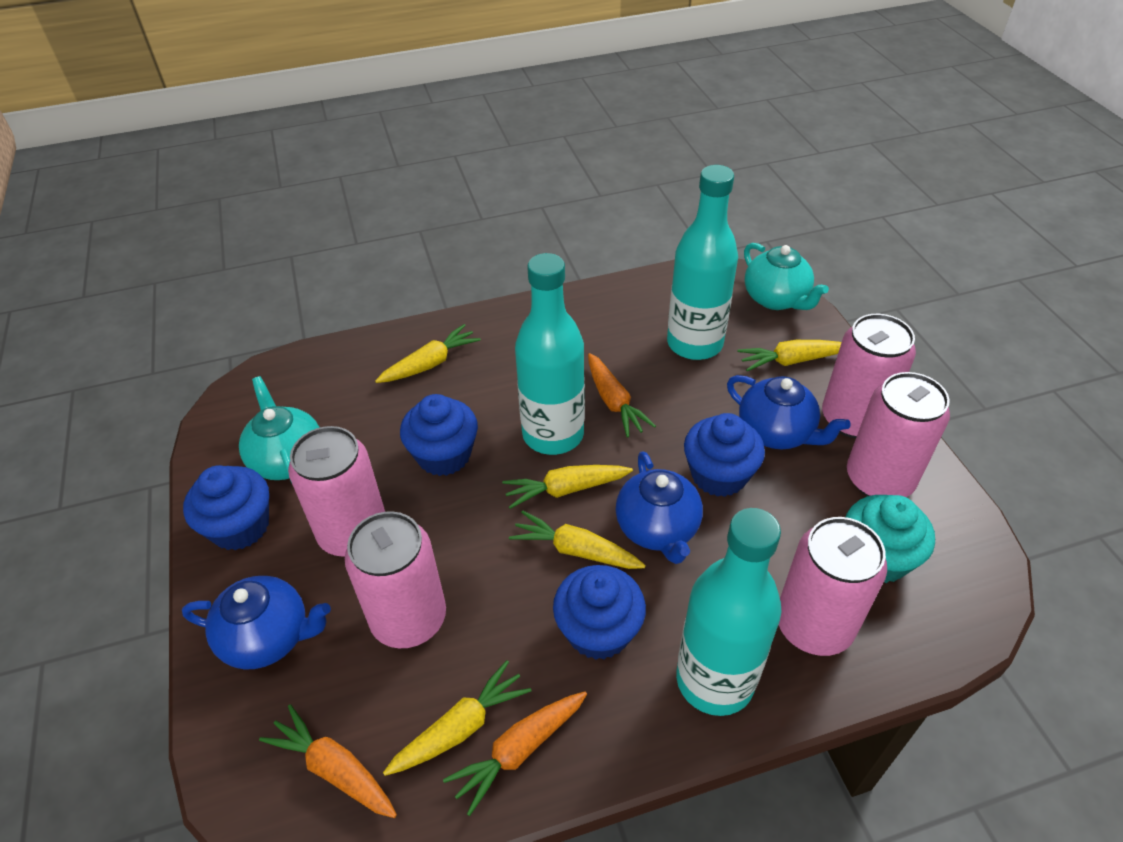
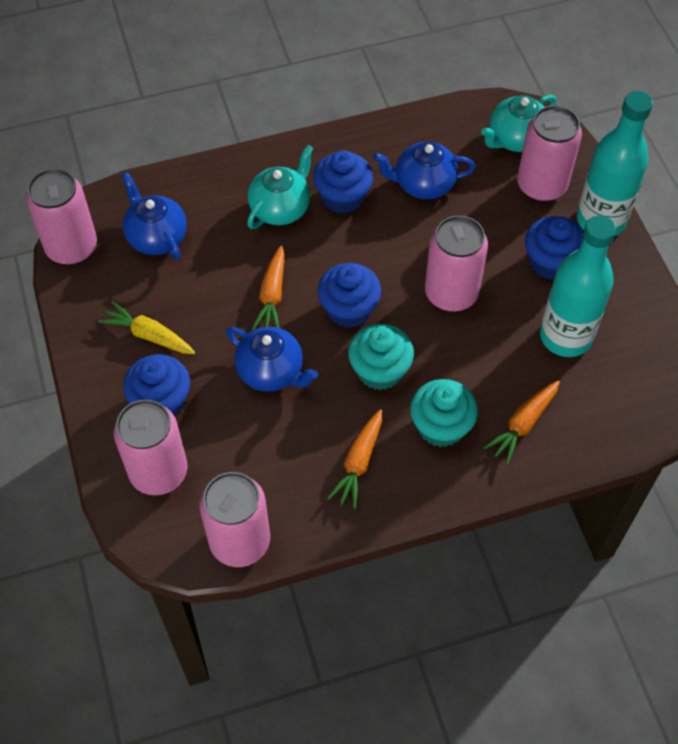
turquoise bottle: [515,253,585,455] [667,165,738,360] [676,508,781,716] = 3 -> [540,215,616,357] [577,91,653,236] = 2
turquoise cupcake: [846,495,935,583] = 1 -> [348,324,414,390] [410,379,478,447] = 2
yellow carrot: [375,324,481,383] [383,660,532,776] [502,465,633,509] [509,510,646,569] [738,340,842,371] = 5 -> [98,301,195,354] = 1

